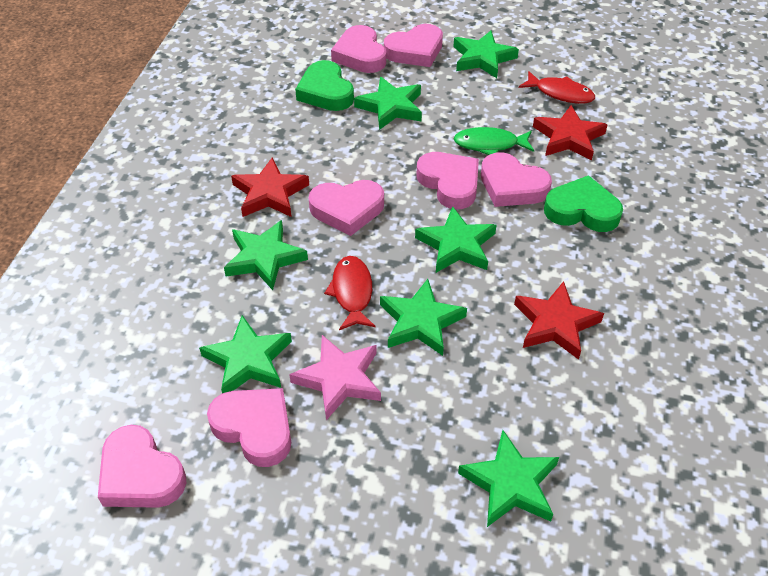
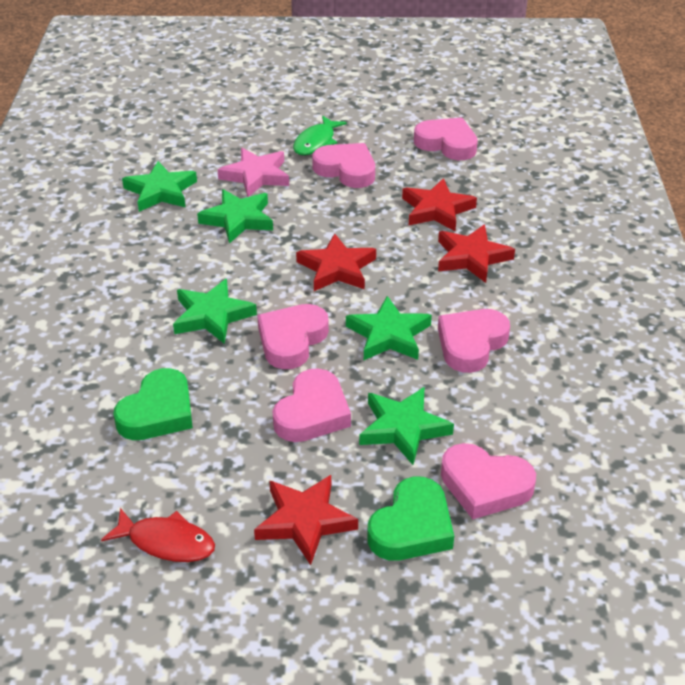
green star: [199,315,292,393] [224,220,308,290] [354,77,422,130] [380,279,467,356] [415,206,497,273] [453,30,519,78] [458,430,559,527] = 7 -> [122,161,197,212] [173,279,257,344] [197,189,273,244] [346,296,432,360] [359,387,454,465] = 5
pink heart: [98,425,186,508] [207,388,291,467] [309,180,384,236] [331,25,386,73] [384,24,443,67] [417,152,479,209] [481,152,552,207] = 7 -> [257,304,329,369] [273,368,351,442] [312,143,375,188] [414,117,478,160] [438,309,510,373] [441,443,536,519] = 6
red fish: [324,256,375,330] [519,71,595,104] = 2 -> [101,508,215,562] = 1
red star: [231,157,309,217] [514,281,604,360] [533,105,607,161] = 3 -> [254,475,358,565] [296,233,376,291] [402,178,477,232] [438,224,515,283] = 4

